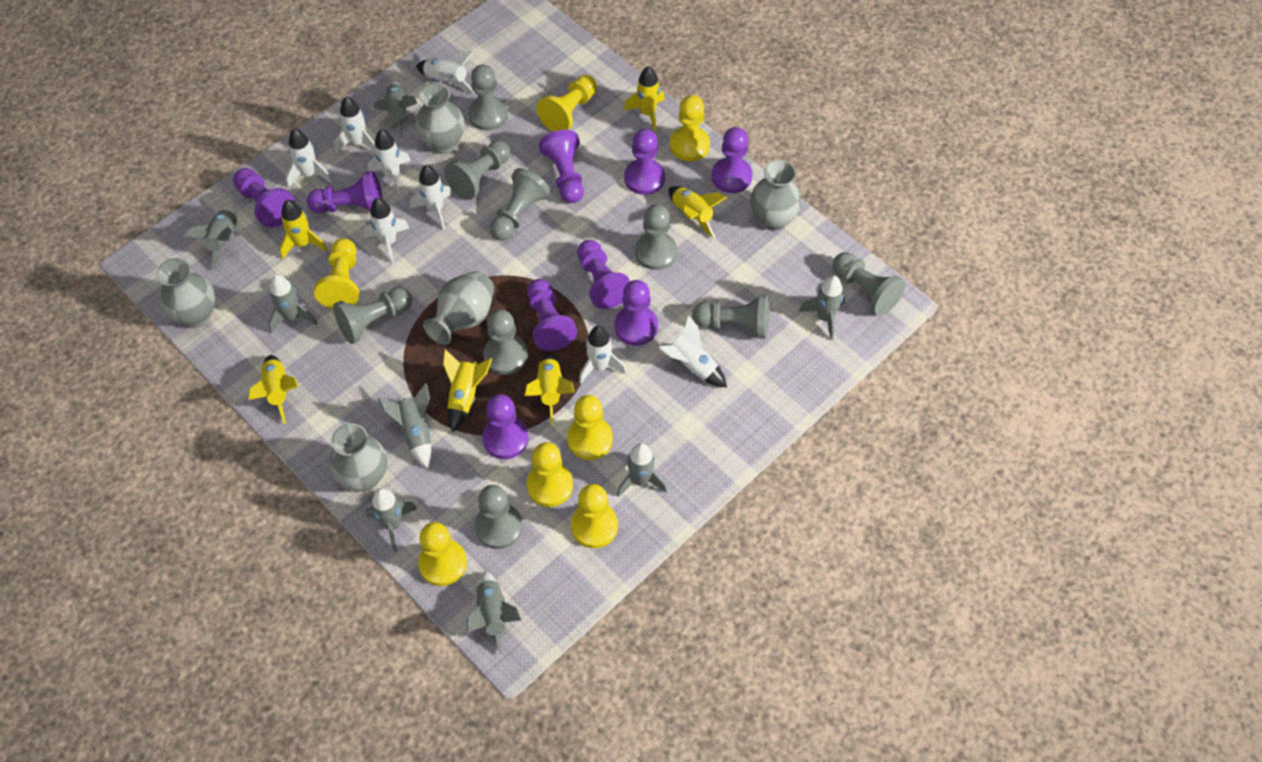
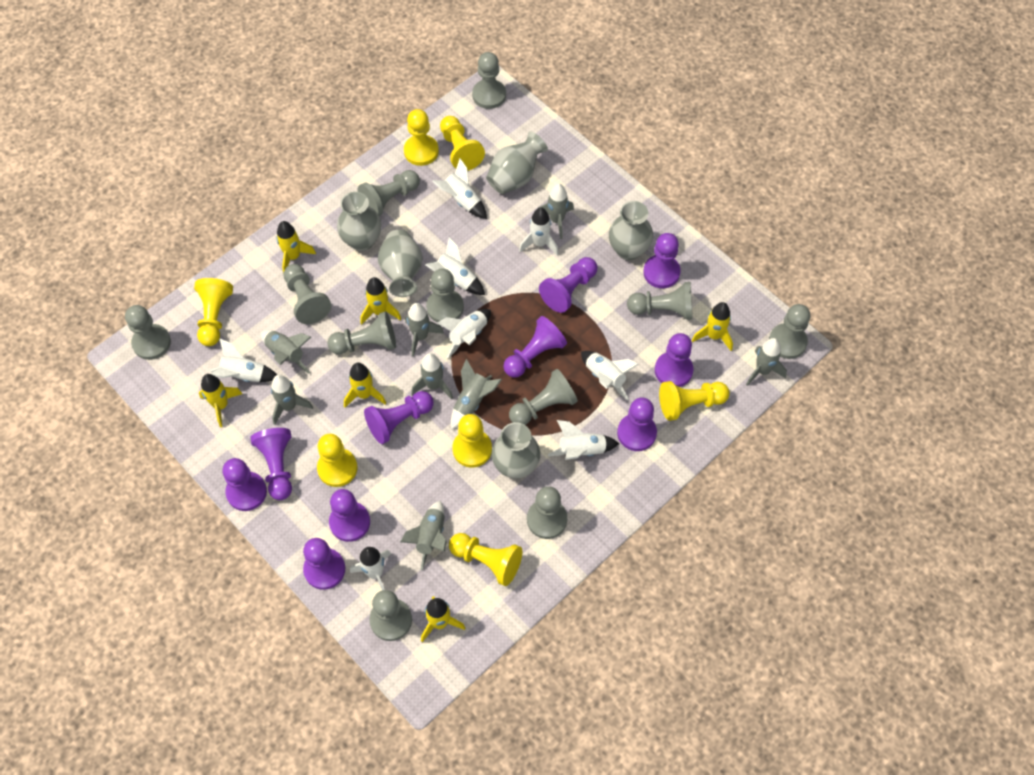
grey pawn: [333,287,412,344] [444,140,511,200] [468,65,508,131] [475,485,522,549] [483,309,528,375] [490,168,550,241] [635,204,677,270] [692,294,769,339] [833,252,905,316] = 9 -> [125,305,171,360] [283,264,331,324] [327,312,396,354] [358,170,420,216] [369,590,412,641] [426,269,464,322] [472,52,506,109] [509,369,578,425] [527,486,567,539] [627,282,692,320] [769,304,810,359] = 11
purple pawn: [233,168,295,228] [307,171,382,214] [482,394,529,459] [527,279,577,351] [539,130,584,203] [577,240,630,309] [614,280,658,346] [624,129,665,195] [711,127,753,193] = 9 -> [223,458,267,511] [250,428,292,500] [303,538,345,590] [329,489,370,542] [364,391,433,444] [503,316,567,378] [539,257,597,313] [617,397,657,451] [643,233,681,288] [655,333,694,387] = 10

